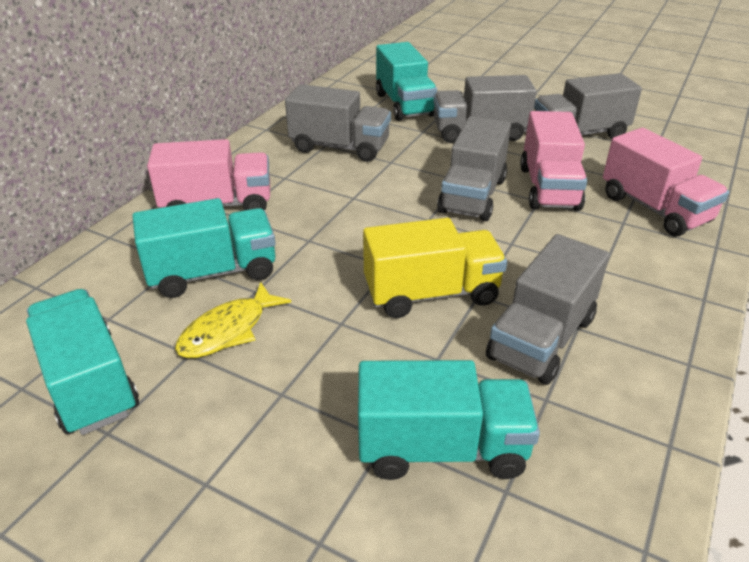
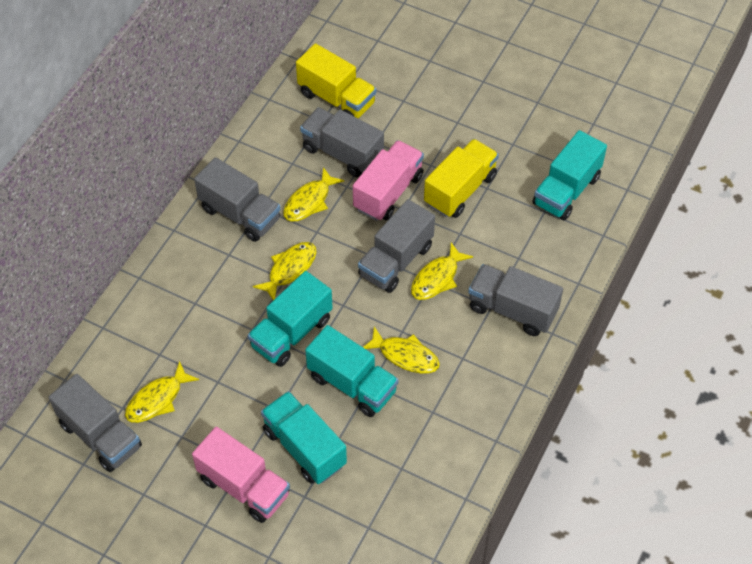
pink truck: [147,139,270,210] [520,111,587,211] [603,128,729,236] = 3 -> [192,427,290,523] [353,140,424,221] = 2
yellow fish: [175,282,291,358] = 1 -> [125,361,199,423] [253,242,316,300] [283,167,344,222] [363,327,440,373] [411,242,473,300] = 5
yellow truck: [363,218,507,318] = 1 -> [296,44,376,118] [424,139,499,218] = 2

